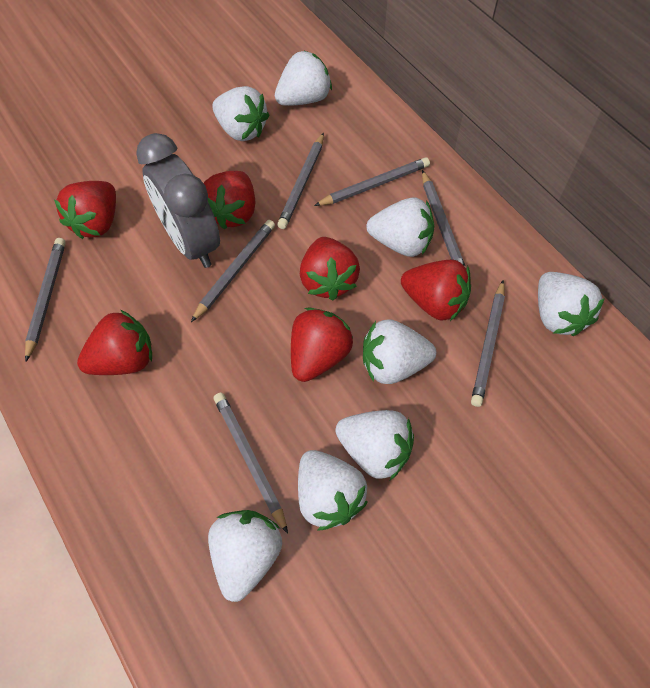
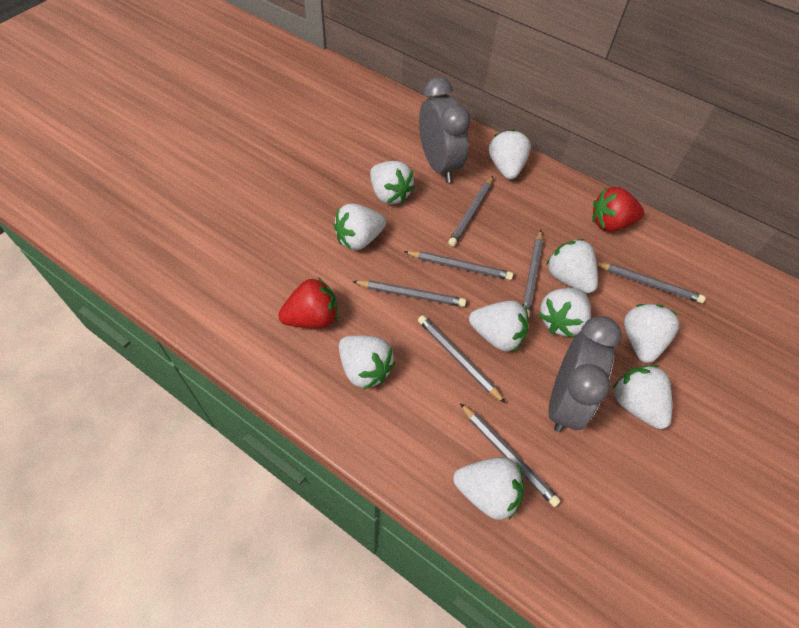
grey clock: [136,133,220,268] = 1 -> [419,77,471,183] [549,316,622,432] = 2
red strawberry: [54,181,116,239] [77,310,152,375] [204,171,256,229] [291,308,353,382] [300,237,360,300] [401,260,471,321] = 6 -> [278,278,337,328] [592,187,644,232] = 2
white strawberry: [208,510,282,602] [212,86,269,141] [275,51,332,106] [298,450,368,530] [335,410,414,480] [363,319,436,384] [366,198,434,257] [538,272,605,336] = 8 -> [334,203,386,250] [339,335,395,390] [370,161,415,204] [453,457,524,520] [469,300,529,352] [489,129,531,180] [538,288,591,338] [546,239,598,293] [612,365,672,429] [624,304,679,363] = 10

